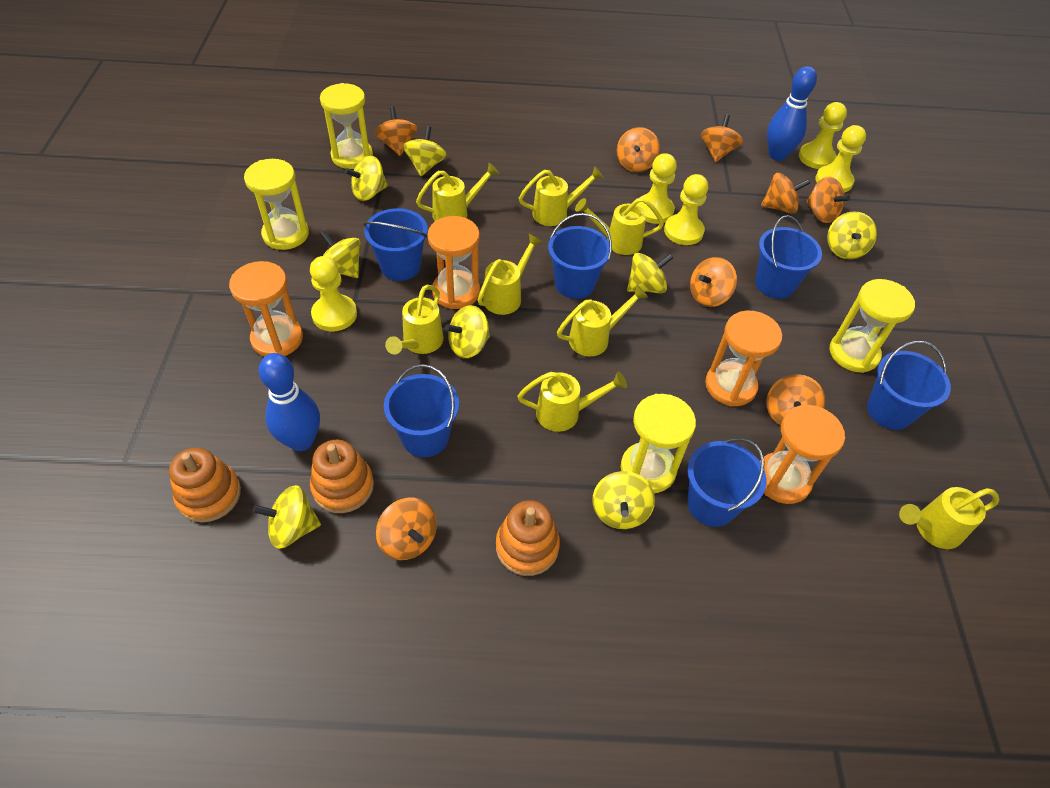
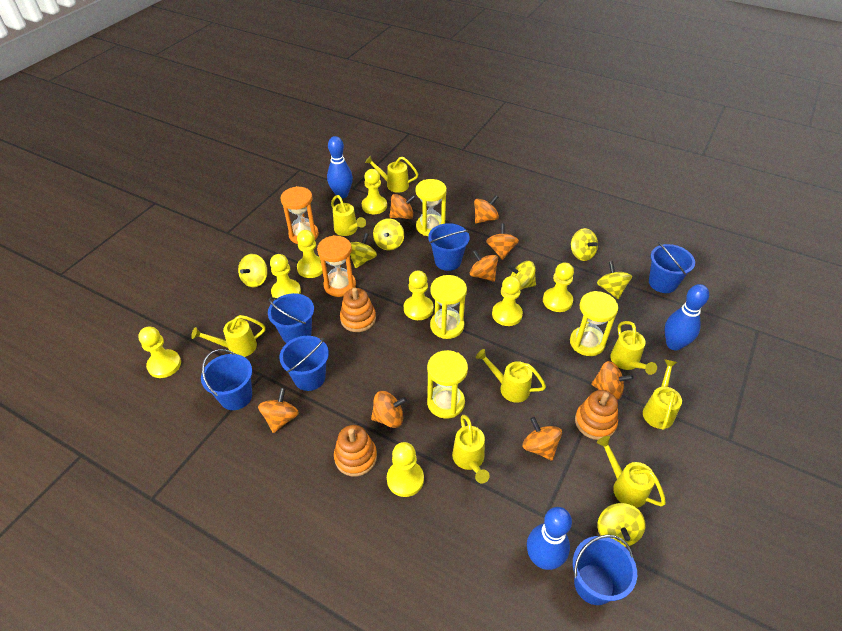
blue bowling pin: [259,353,320,451] [767,66,817,161] = 2 -> [327,136,353,199] [527,507,572,570] [665,284,709,350] = 3
orange hourglass: [229,261,303,357] [428,216,480,309] [705,311,782,406] [760,405,845,504] = 4 -> [280,186,319,244] [317,235,356,297] = 2
yellow pawn: [310,256,357,331] [636,153,677,224] [664,174,708,245] [799,102,847,169] [815,125,866,193] = 5 -> [138,327,181,378] [270,254,301,298] [297,230,323,278] [362,169,387,214] [387,442,424,497] [404,270,433,320] [492,276,523,326] [543,262,574,312] = 8
yellow spinning top: [253,485,321,549] [320,231,361,278] [345,156,388,201] [403,126,447,176] [445,305,490,358] [592,471,655,529] [627,253,673,293] [827,211,877,259] = 8 -> [238,254,268,287] [350,233,377,268] [373,218,404,250] [508,261,536,290] [571,228,598,261] [597,261,632,299] [597,503,645,547] = 7

